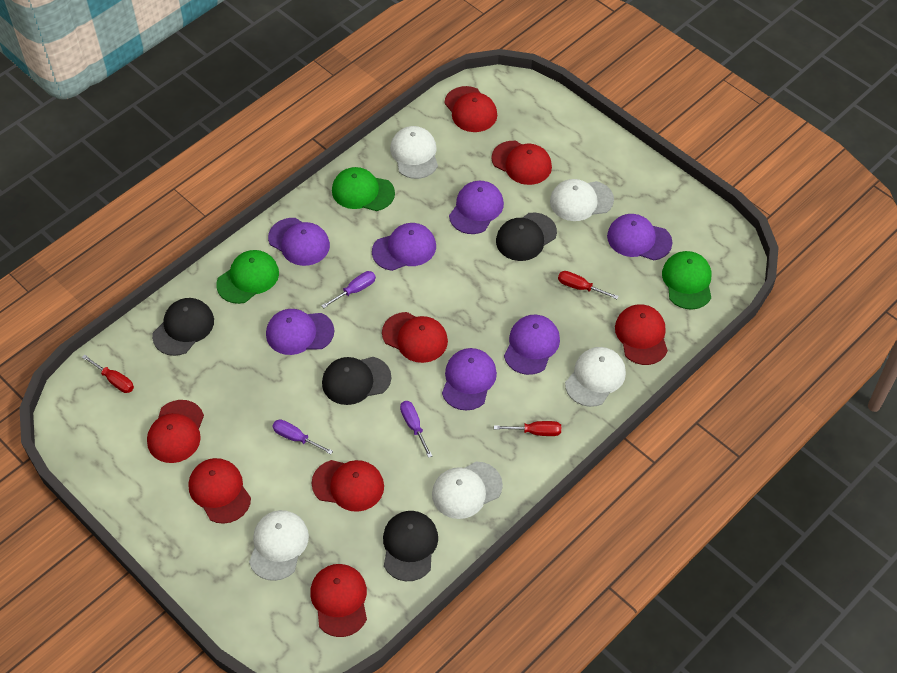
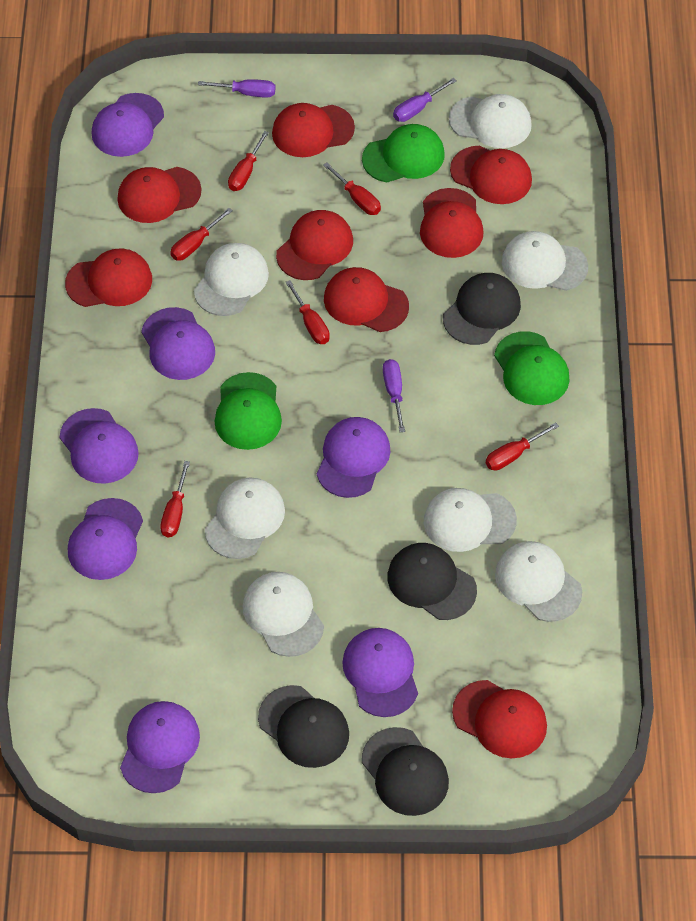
red screwdriver: [82,354,134,393] [494,421,561,436] [558,271,619,299] = 3 -> [160,461,190,537] [170,208,233,261] [228,131,269,191] [286,280,330,344] [323,163,381,215] [486,422,559,471] = 6
white cap: [249,510,309,581] [390,126,438,179] [432,461,503,519] [550,179,614,221] [565,347,626,407] = 5 -> [194,243,269,316] [205,478,285,559] [243,572,324,657] [424,488,517,552] [449,94,532,148] [495,541,582,622] [502,231,588,291] = 7

